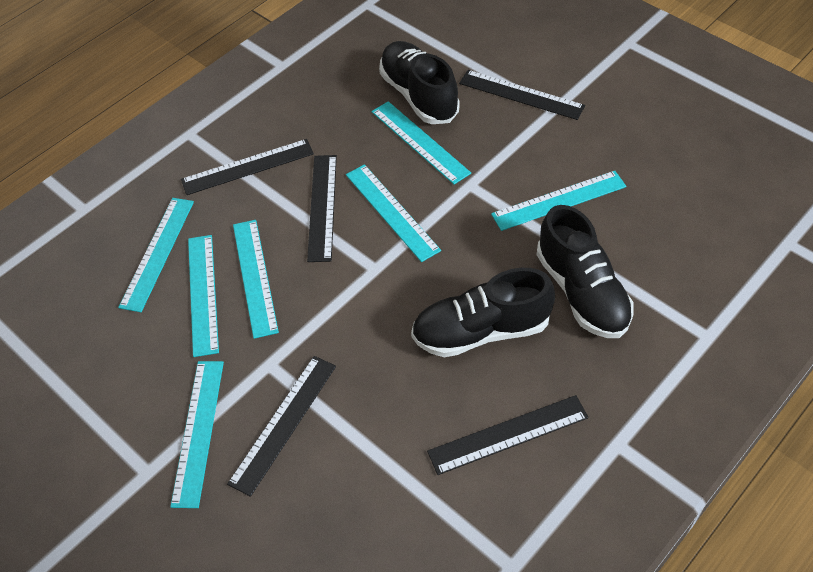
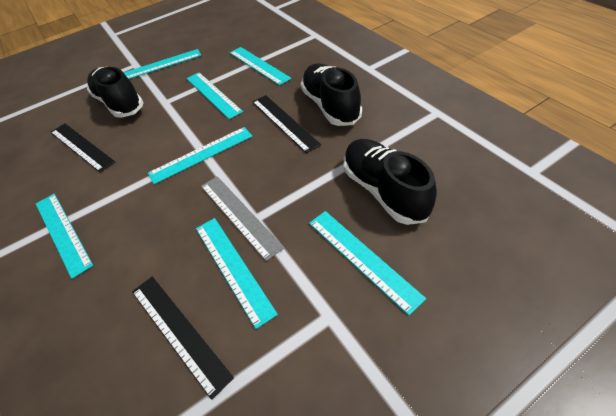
black ruler: [181,139,314,195] [227,356,336,497] [307,155,337,262] [427,395,589,475] [459,70,585,120] = 5 -> [51,124,115,172] [132,277,234,400] [252,95,321,153] = 3
grey ruler: none = 0 -> [201,176,284,261] = 1

